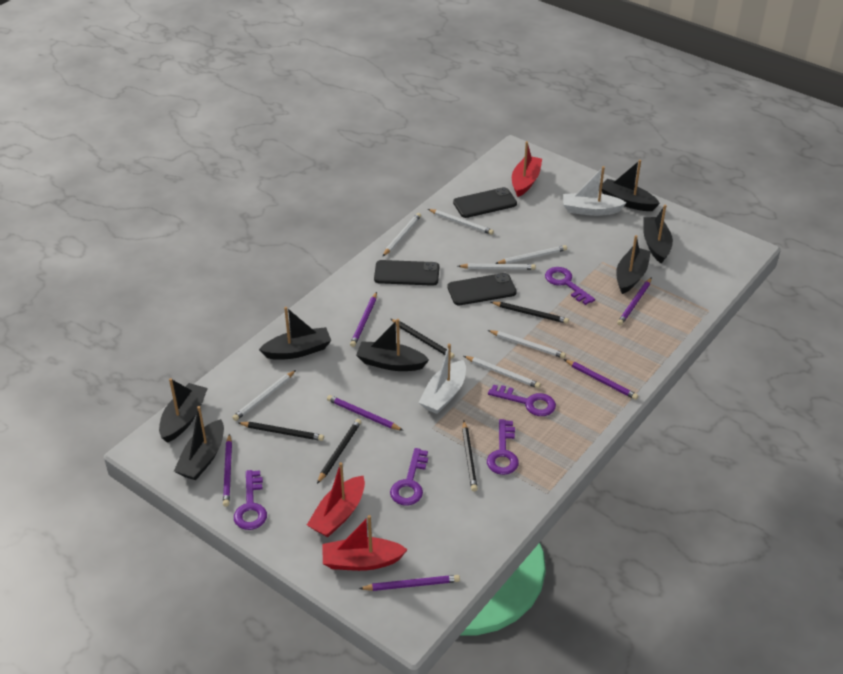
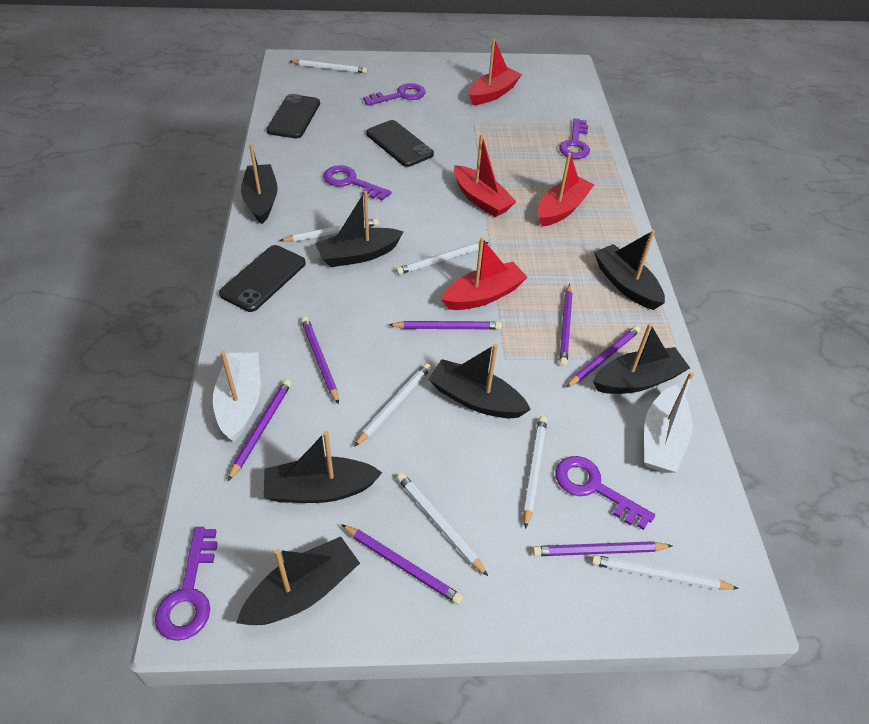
black pencil: [238,422,324,441] [317,419,361,484] [391,319,455,359] [462,421,478,492] [491,302,569,324] = 5 -> none = 0
purple pencil: [223,434,232,507] [327,395,403,431] [350,292,377,347] [359,575,460,591] [564,359,638,400] [617,277,652,326] = 6 -> [228,379,291,481] [301,317,339,404] [341,524,463,605] [389,321,502,330] [532,541,672,556] [559,284,572,366] [566,326,640,387] = 7
red boat: [307,462,365,537] [323,515,408,571] [512,141,542,197] = 3 -> [441,237,528,310] [454,134,517,217] [469,38,522,105] [538,153,595,227] = 4

